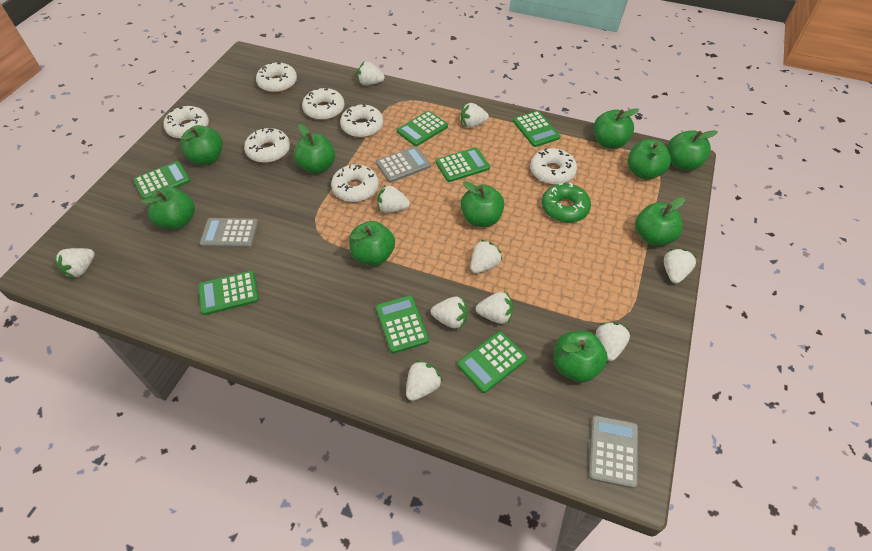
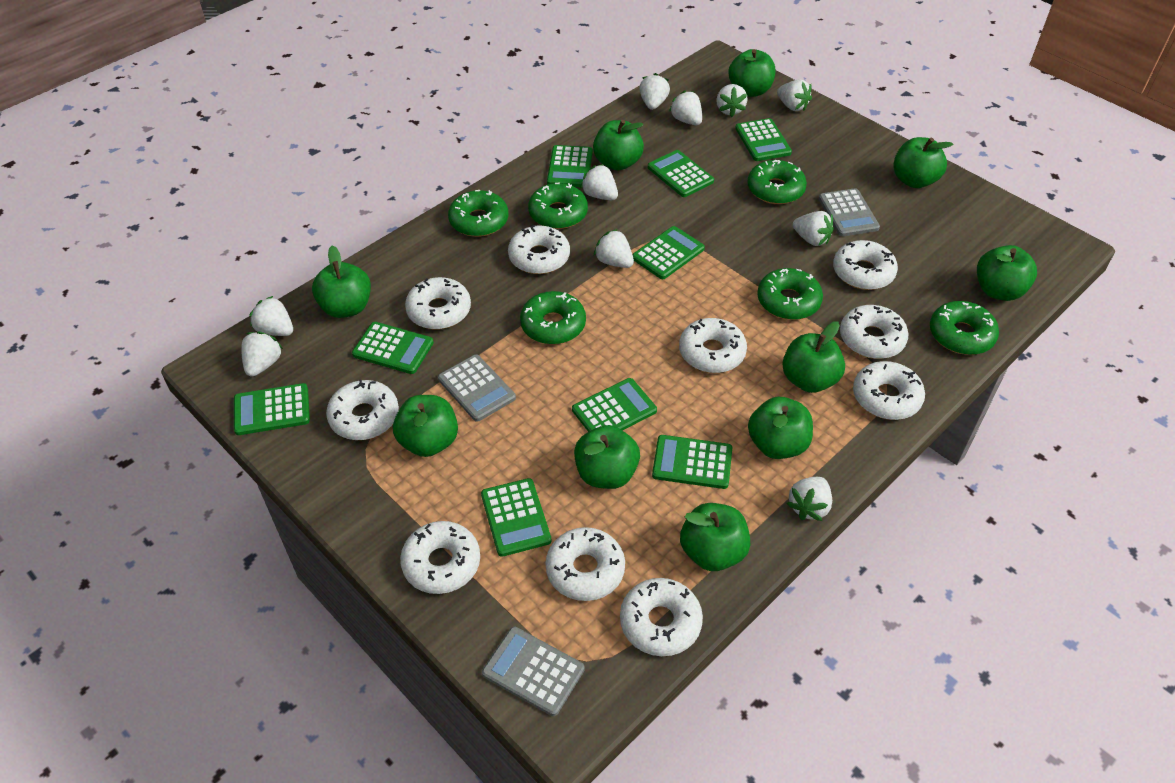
green calculator: [133,161,191,199] [198,271,259,315] [376,295,429,353] [397,111,448,146] [436,147,490,182] [457,331,527,393] [513,111,560,147] = 7 -> [234,383,310,435] [352,322,434,374] [481,478,551,557] [547,145,593,187] [572,378,657,432] [632,226,705,279] [648,150,714,197] [652,435,732,489] [735,118,792,161] = 9
green donut: [542,183,591,223] = 1 -> [448,190,508,237] [520,291,586,345] [528,182,588,229] [747,160,807,204] [757,268,823,320] [930,301,999,355] = 6
white donut: [163,106,209,139] [244,128,290,163] [256,61,297,93] [302,87,345,120] [331,164,379,202] [340,104,383,138] [530,148,577,185] = 7 -> [326,380,399,440] [400,521,480,594] [405,277,471,329] [508,225,570,274] [545,527,625,601] [620,578,703,656] [679,318,747,373] [833,240,898,290] [840,305,908,359] [853,361,925,420] = 10

